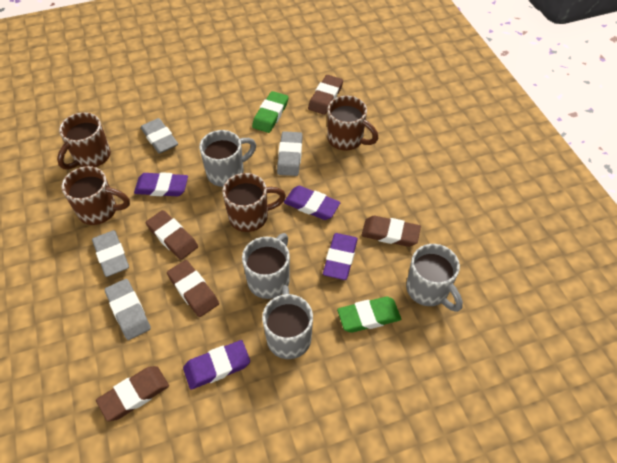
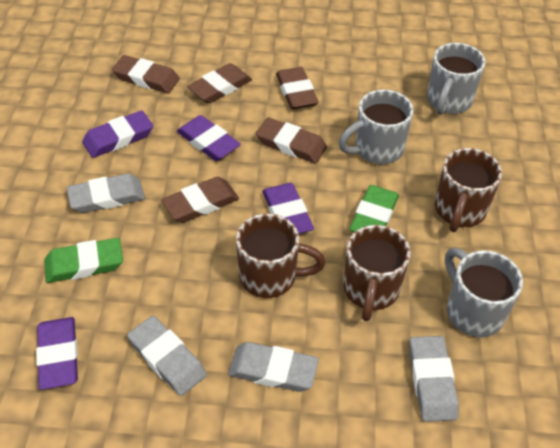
brown mug: [57,112,111,170] [62,166,130,225] [222,173,286,232] [327,96,378,150] = 4 -> [236,213,326,298] [343,225,411,321] [435,148,502,232] = 3
grey mug: [199,130,256,187] [242,233,290,299] [262,285,313,359] [406,244,463,312] = 4 -> [339,89,413,164] [427,43,485,115] [445,248,523,337] = 3

